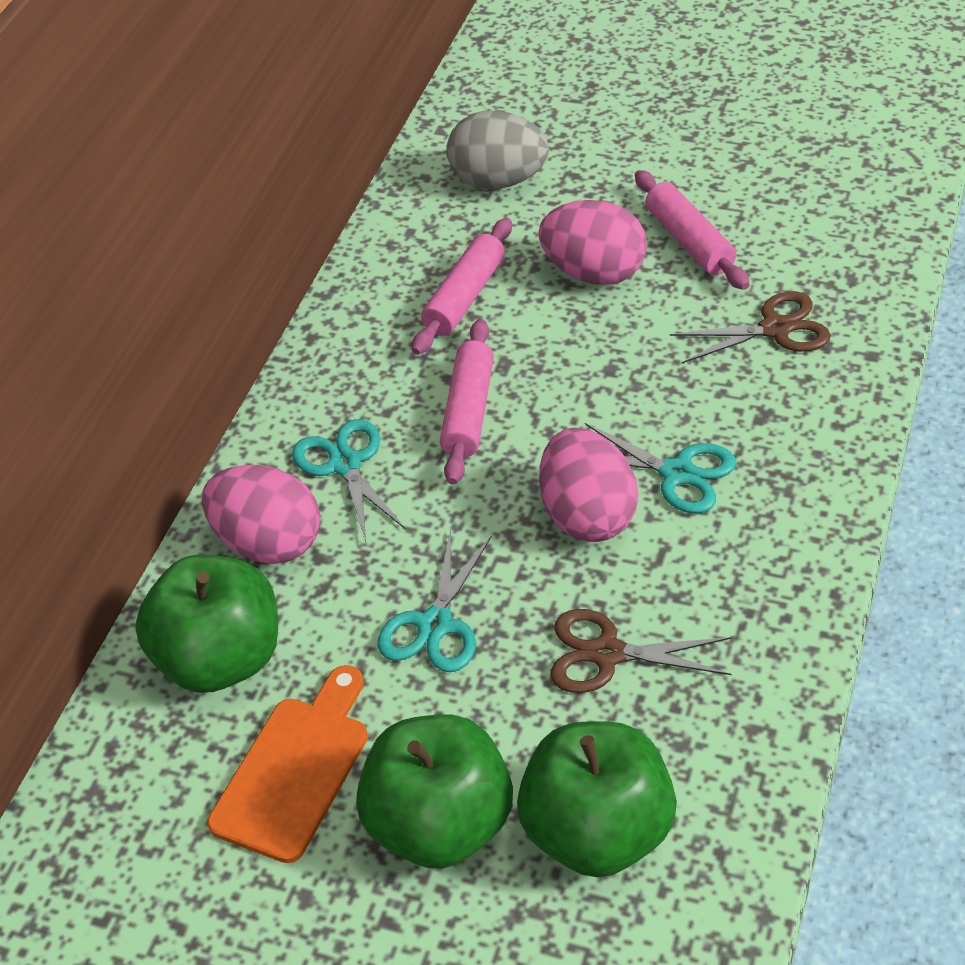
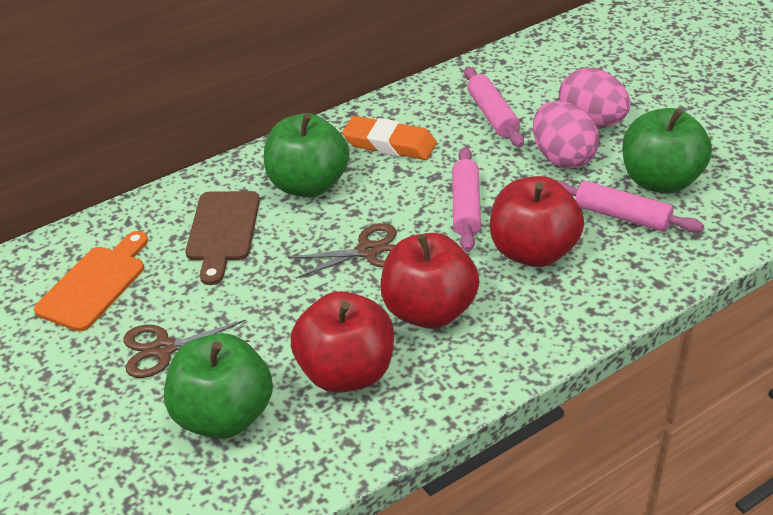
brown cutting board: none = 0 -> [185,191,260,285] = 1
grey egg: [446,110,549,189] = 1 -> none = 0
orange eraser: none = 0 -> [342,116,437,160] = 1
pink egg: [202,465,320,564] [538,200,647,285] [539,428,638,542] = 3 -> [533,101,599,169] [559,68,631,127] = 2
red apple: none = 0 -> [291,291,394,393] [381,233,479,329] [490,176,584,267] = 3
turquoise scissors: [292,419,406,542] [378,529,492,672] [585,423,736,514] = 3 -> none = 0

